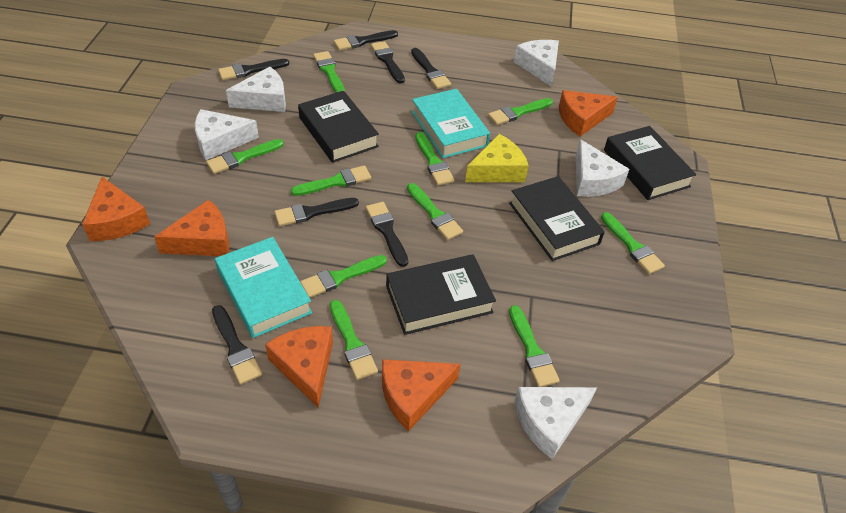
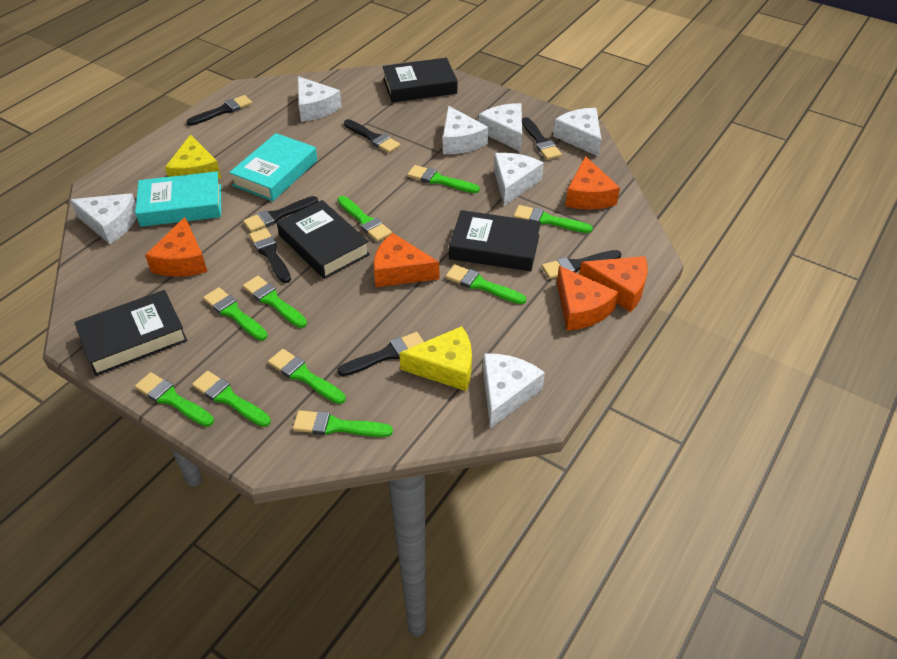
white cheese: [195,109,259,160] [226,67,286,112] [514,40,559,87] [514,387,597,459] [576,139,629,197] = 5 -> [70,193,137,244] [298,76,342,122] [443,106,488,154] [478,103,522,152] [483,354,545,429] [494,153,544,206] [553,108,601,157] = 7
yellow cheese: [465,134,529,182] = 1 -> [165,134,221,179] [399,326,472,391] = 2

